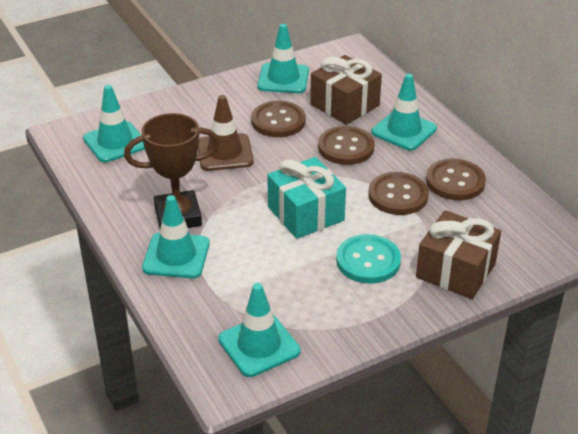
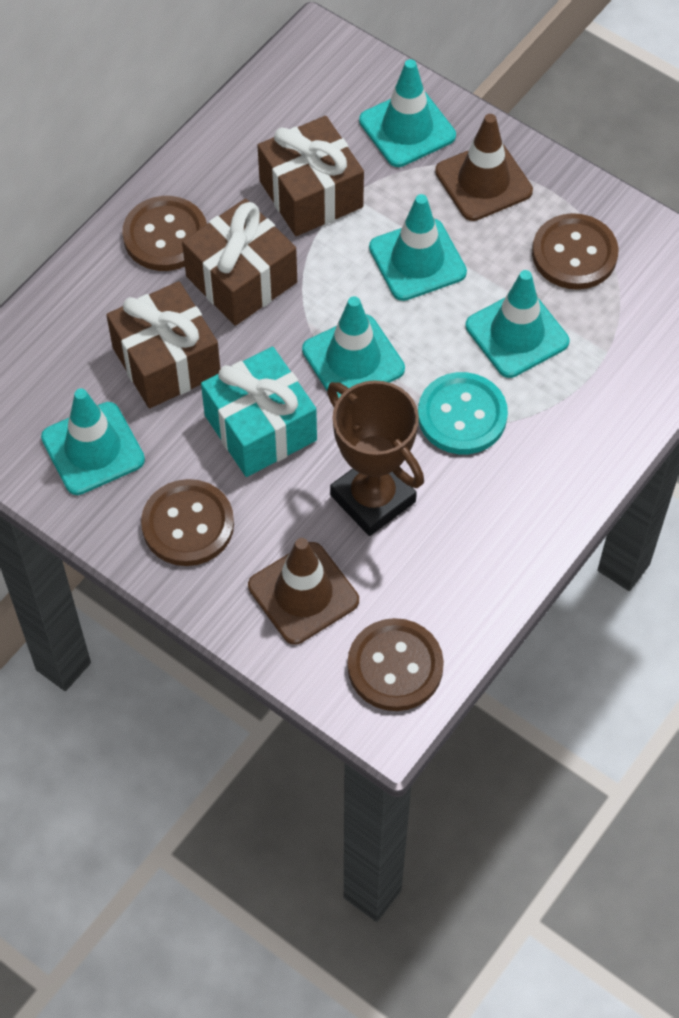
brown gift: [310,55,382,125] [416,210,501,299] = 2 -> [106,281,220,408] [182,199,297,326] [257,116,364,236] = 3
brown traffic cone: [198,95,254,171] = 1 -> [248,538,359,645] [435,114,533,221] = 2

